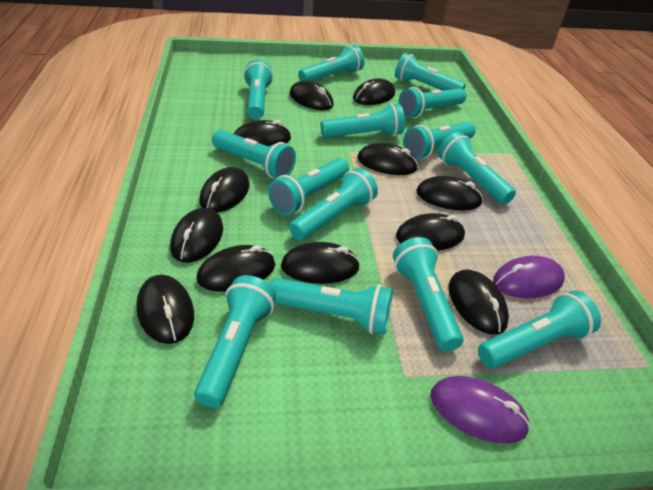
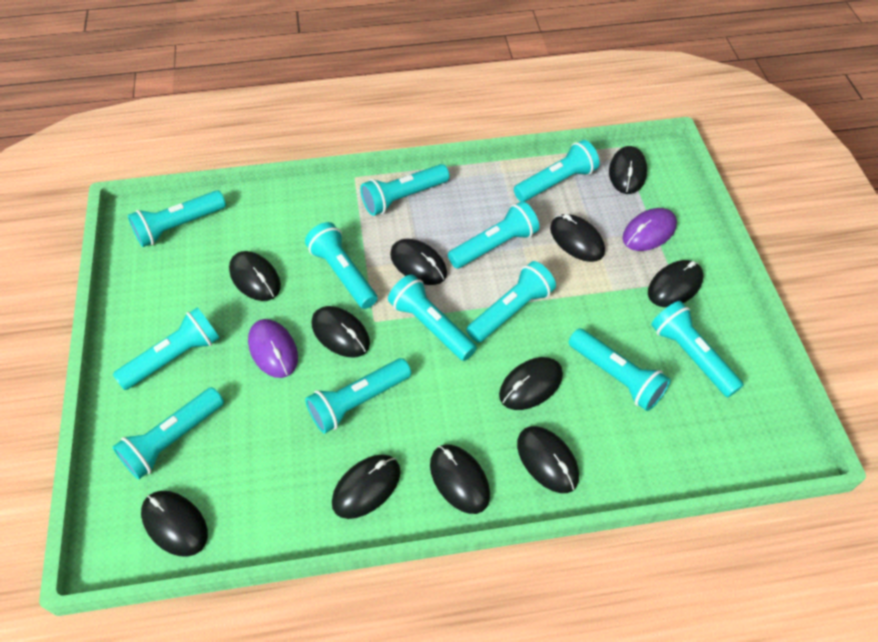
black mouse: [136,275,194,344] [170,208,223,263] [196,245,275,292] [199,167,250,212] [234,120,291,146] [281,242,360,284] [290,81,334,110] [353,78,395,105] [357,143,418,175] [396,213,465,251] [416,176,483,211] [448,270,509,334] = 12 -> [141,491,208,557] [229,251,281,301] [312,306,370,358] [332,454,401,519] [390,239,447,285] [430,444,490,514] [499,357,563,410] [517,426,579,493] [550,214,605,262] [609,146,647,194] [648,260,703,307] = 11
turquoise flashlight: [194,275,276,408] [212,130,296,178] [243,60,273,119] [268,158,349,215] [269,278,393,335] [289,168,378,240] [298,45,364,81] [320,103,405,138] [393,237,464,352] [395,53,466,91] [398,87,466,118] [403,122,476,159] [438,132,516,205] [478,291,601,369] = 14 -> [113,307,219,390] [113,387,224,480] [128,190,226,247] [305,222,378,309] [305,358,411,433] [360,164,450,216] [388,274,477,361] [448,201,539,269] [466,261,556,343] [514,140,600,202] [569,328,671,411] [651,301,744,397] = 12

